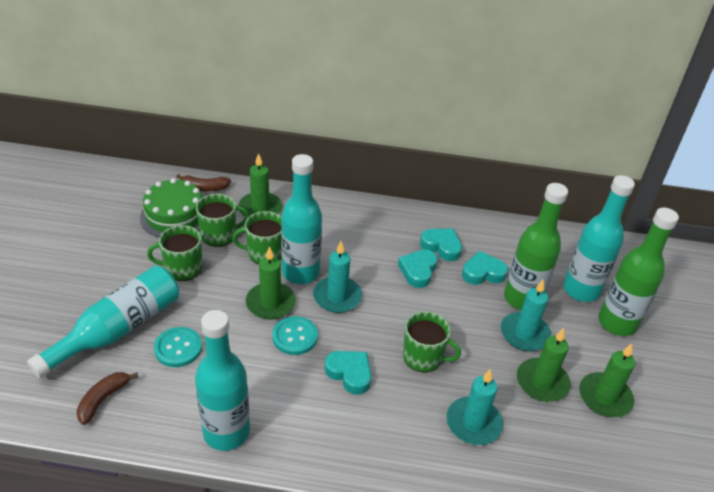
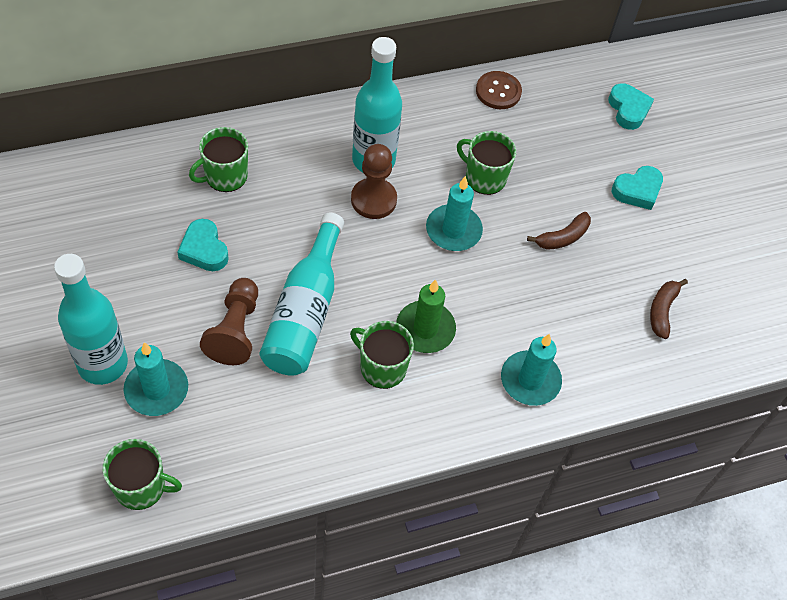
brown button: none = 0 -> [476,71,522,109] = 1
brown pawn: none = 0 -> [200,278,258,365] [351,144,397,219] = 2
green bottle: [504,183,568,310] [598,208,679,336] = 2 -> none = 0
green cake: [140,178,202,238] = 1 -> none = 0
green candle: [238,153,282,216] [246,246,296,320] [517,328,571,402] [579,344,635,417] = 4 -> [396,279,456,353] = 1
turquoise bottle: [27,266,179,378] [195,310,250,451] [281,154,322,284] [563,175,635,302] = 4 -> [54,254,128,385] [260,212,344,376] [352,37,402,172] = 3
turquoise button: [154,327,202,367] [272,316,318,355] = 2 -> none = 0
turquoise heart: [325,351,371,395] [398,250,438,288] [420,228,462,261] [462,251,508,285] = 4 -> [177,219,229,271] [608,83,654,130] [612,166,663,210] = 3

